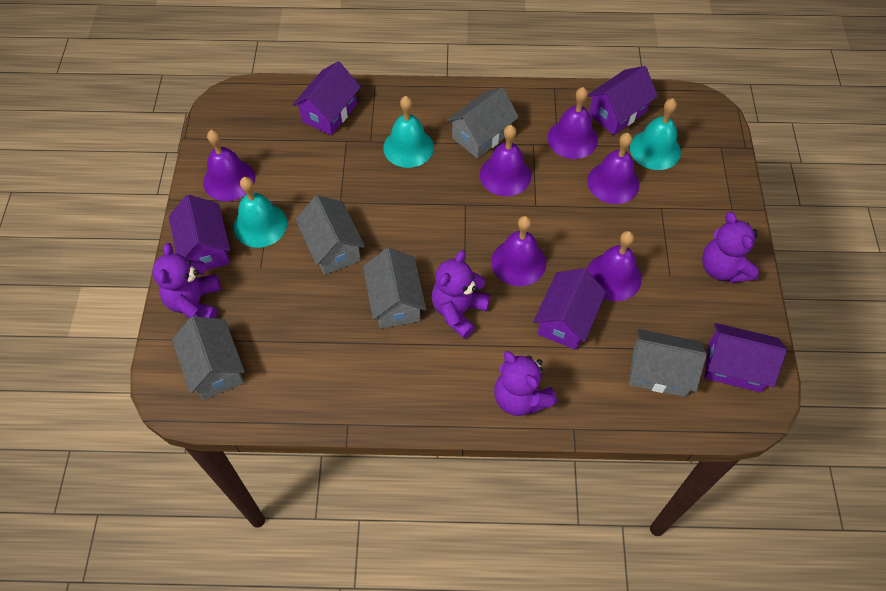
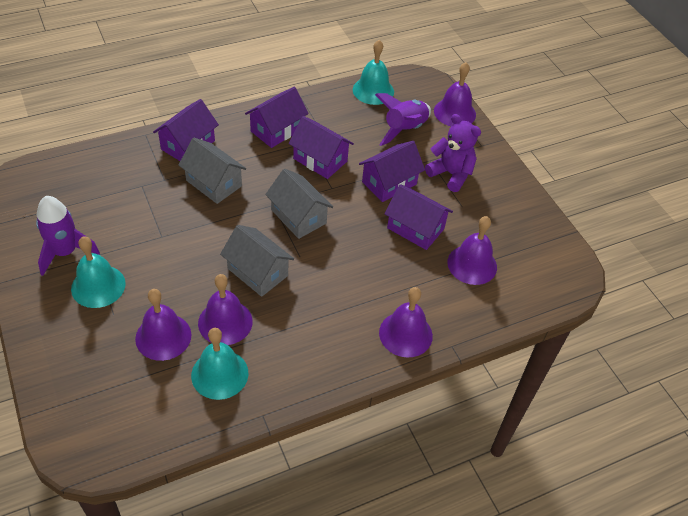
grey house: [172,316,245,400] [296,195,365,275] [363,248,426,328] [447,87,519,158] [629,329,707,397] = 5 -> [178,138,246,204] [220,225,294,297] [265,169,333,239] = 3
purple bell: [203,130,255,201] [480,125,531,196] [491,216,546,286] [547,87,598,159] [587,133,640,204] [587,231,642,301] = 6 -> [135,289,191,361] [198,274,253,345] [379,287,433,358] [434,62,476,126] [447,216,497,285] = 5
purple rocket: none = 0 -> [36,196,100,276] [375,93,431,146] = 2
purple teddy bear: [152,243,221,318] [432,250,491,339] [494,351,557,416] [702,212,759,283] = 4 -> [425,114,481,192] = 1

